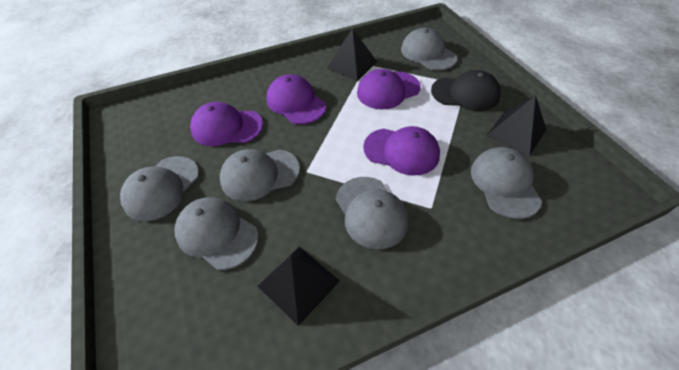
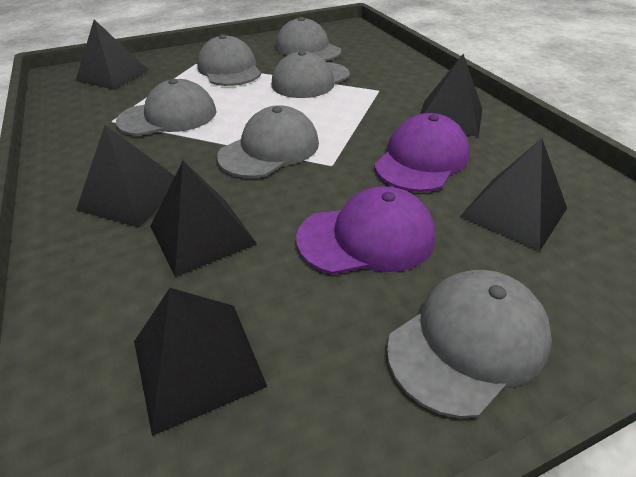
black cap: [431,70,501,111] = 1 -> none = 0
black pyramid: [258,247,340,326] [327,28,377,81] [486,95,546,156] = 3 -> [76,20,149,90] [76,125,175,228] [134,288,267,436] [150,161,257,277] [420,54,482,137] [460,138,567,251] = 6
purple cap: [190,102,263,146] [266,74,326,124] [357,69,421,110] [363,126,440,176] = 4 -> [296,186,435,275] [374,113,470,192] = 2

